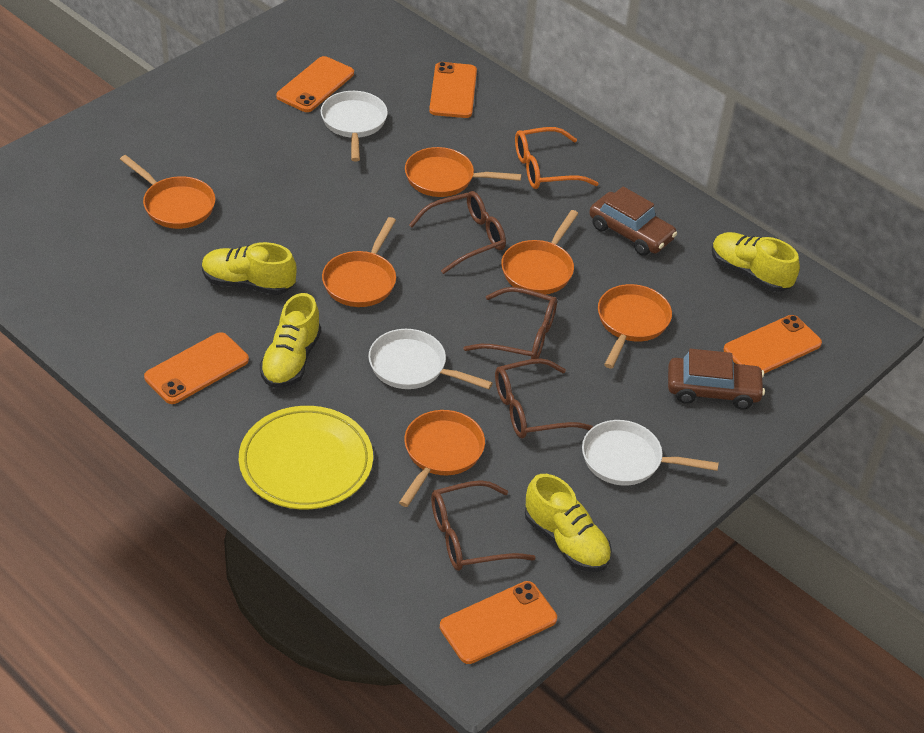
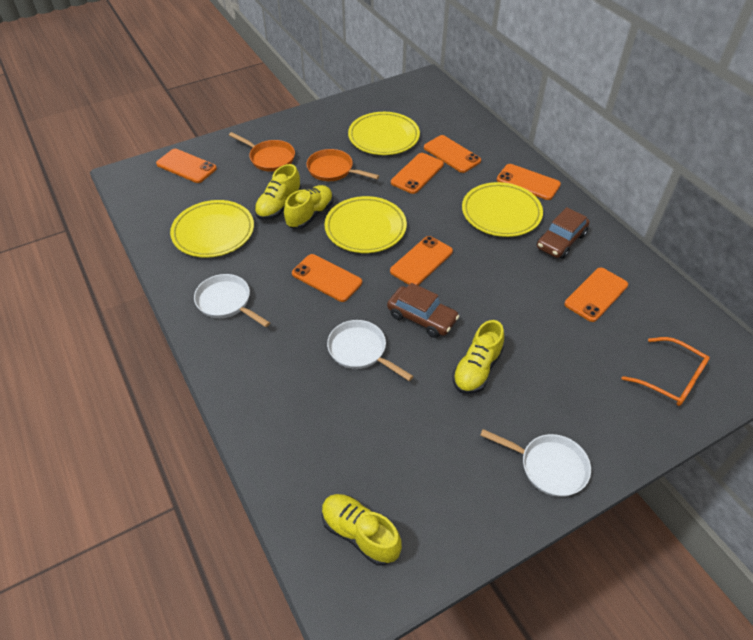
brown glasses: [409,191,506,274] [431,480,536,571] [464,287,557,359] [495,358,593,439] = 4 -> none = 0
orange pan: [120,155,215,229] [322,217,396,307] [399,410,485,507] [405,147,521,197] [501,210,579,295] [598,284,672,368] = 6 -> [229,132,295,172] [307,149,379,181] = 2
orange phone: [144,332,249,404] [276,56,354,112] [429,62,477,118] [440,581,557,664] [724,315,822,374] = 5 -> [156,149,217,183] [292,254,362,302] [390,236,453,285] [391,153,444,194] [424,135,481,173] [497,164,561,200] [565,268,628,322] = 7
yellow plate: [239,406,373,509] = 1 -> [170,200,254,258] [324,196,407,253] [348,112,420,155] [462,182,543,237] = 4

